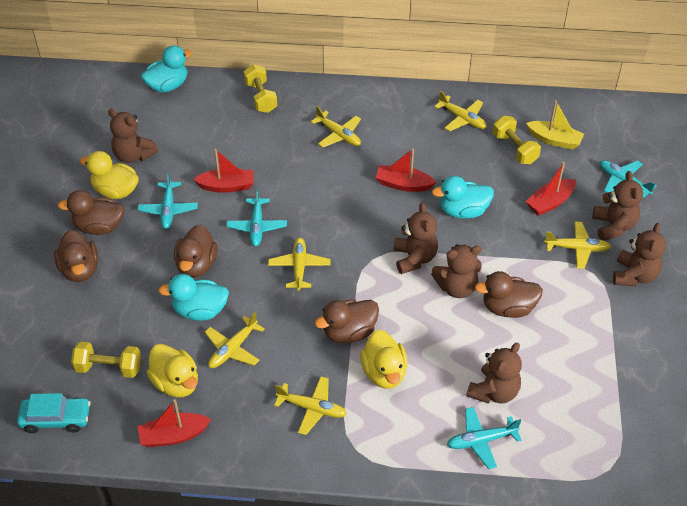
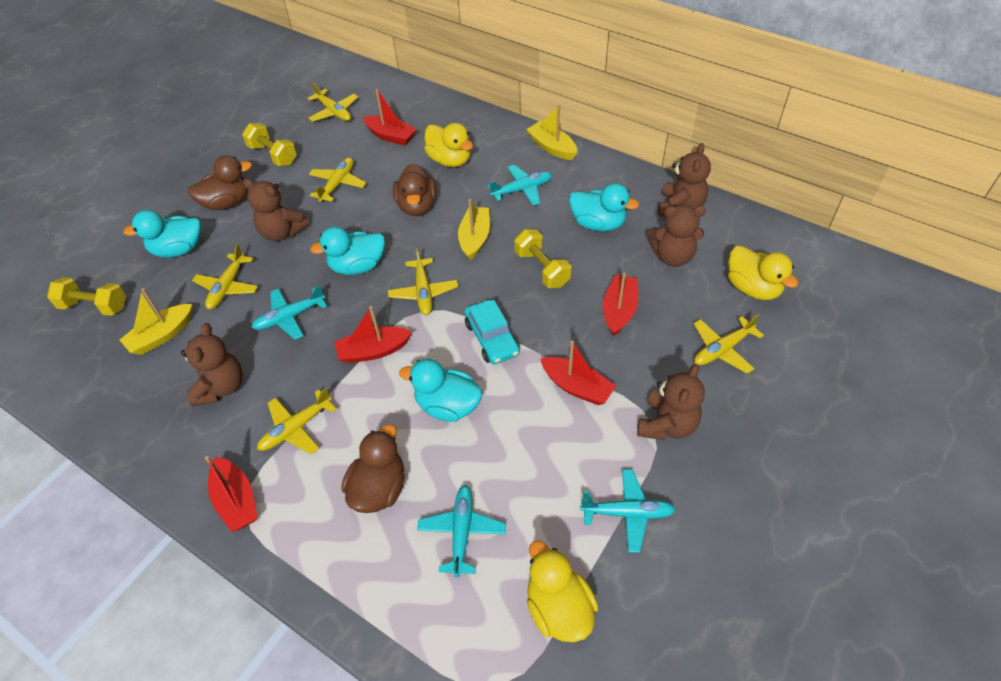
brown duck: [54,230,98,282] [58,190,124,235] [174,225,218,277] [315,299,379,343] [475,271,543,318] = 5 -> [188,155,252,210] [342,424,405,513] [393,164,437,216] = 3
brown teddy bear: [108,109,158,163] [393,203,438,274] [431,244,482,298] [466,343,522,404] [592,171,643,241] [613,223,666,286] = 6 -> [181,323,243,407] [243,179,309,241] [637,364,705,440] [647,204,706,267] [658,143,711,216] = 5
red boat: [138,399,211,447] [193,149,253,193] [376,148,436,192] [526,162,576,216] = 4 -> [205,456,258,532] [335,306,412,363] [363,89,417,146] [540,341,616,405] [603,273,638,336] = 5
turquoise duck: [141,45,192,93] [158,274,229,321] [432,176,494,219] = 3 -> [123,210,201,258] [310,227,385,275] [399,359,483,422] [569,183,639,231] = 4
yellow boat: [526,100,584,150] = 1 -> [120,288,192,355] [458,199,490,260] [526,105,577,160] = 3

